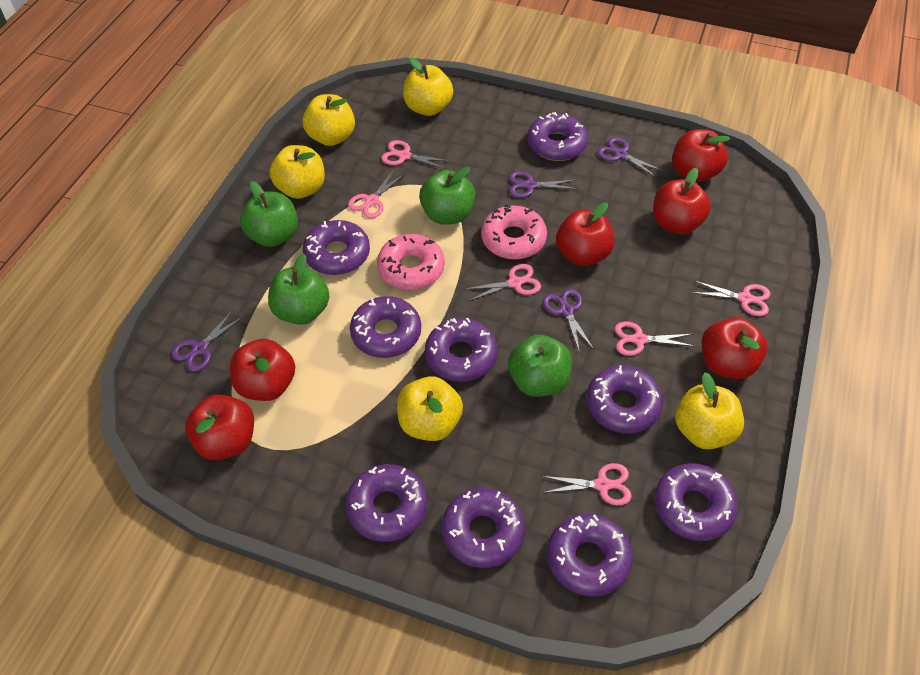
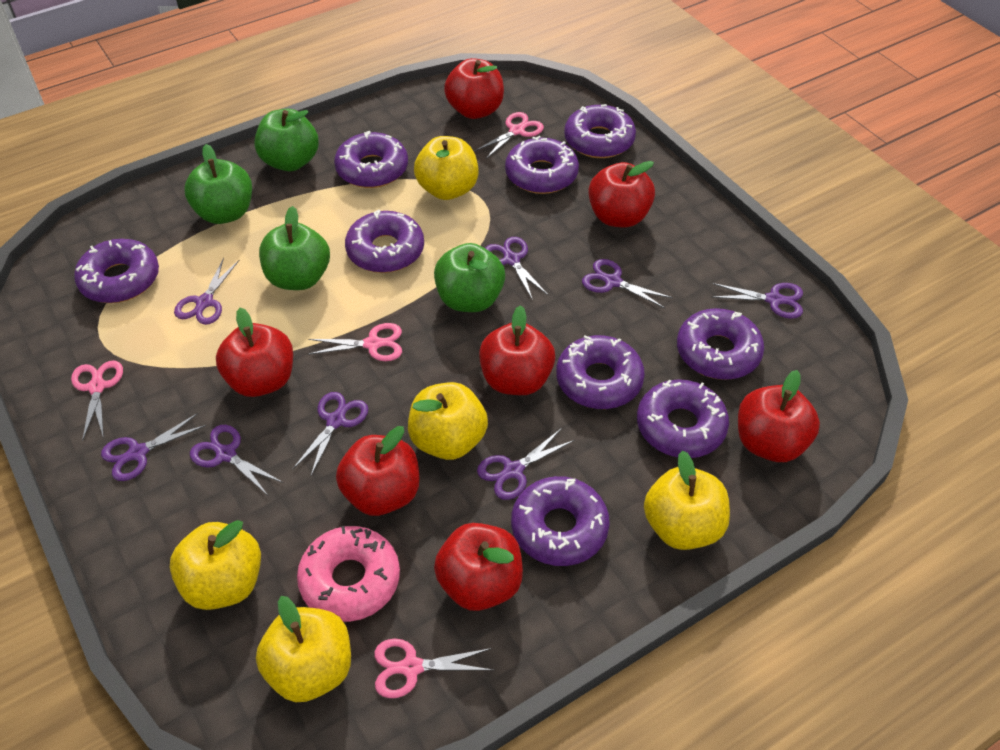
pink donut: [377,234,445,290] [481,205,547,259] = 2 -> [297,526,400,622] = 1
pink scissors: [348,170,405,218] [381,140,450,169] [466,264,541,301] [542,463,632,505] [615,322,694,356] [692,281,770,316] = 6 -> [71,360,123,441] [308,323,402,361] [374,638,492,698] [475,112,544,159] = 4
purple scissors: [171,310,244,372] [509,171,577,198] [543,289,594,353] [597,137,664,178] = 4 -> [101,413,206,481] [174,257,239,325] [190,425,283,495] [293,392,368,476] [477,428,575,500] [485,237,548,300] [582,259,673,309] [712,283,803,319] = 8
red apple: [185,394,254,460] [230,339,295,401] [556,202,614,266] [653,168,711,234] [672,129,730,182] [702,318,767,379] = 6 -> [216,308,293,397] [336,426,419,516] [434,523,523,611] [444,58,504,119] [479,305,555,395] [588,161,655,227] [738,370,820,462] = 7

